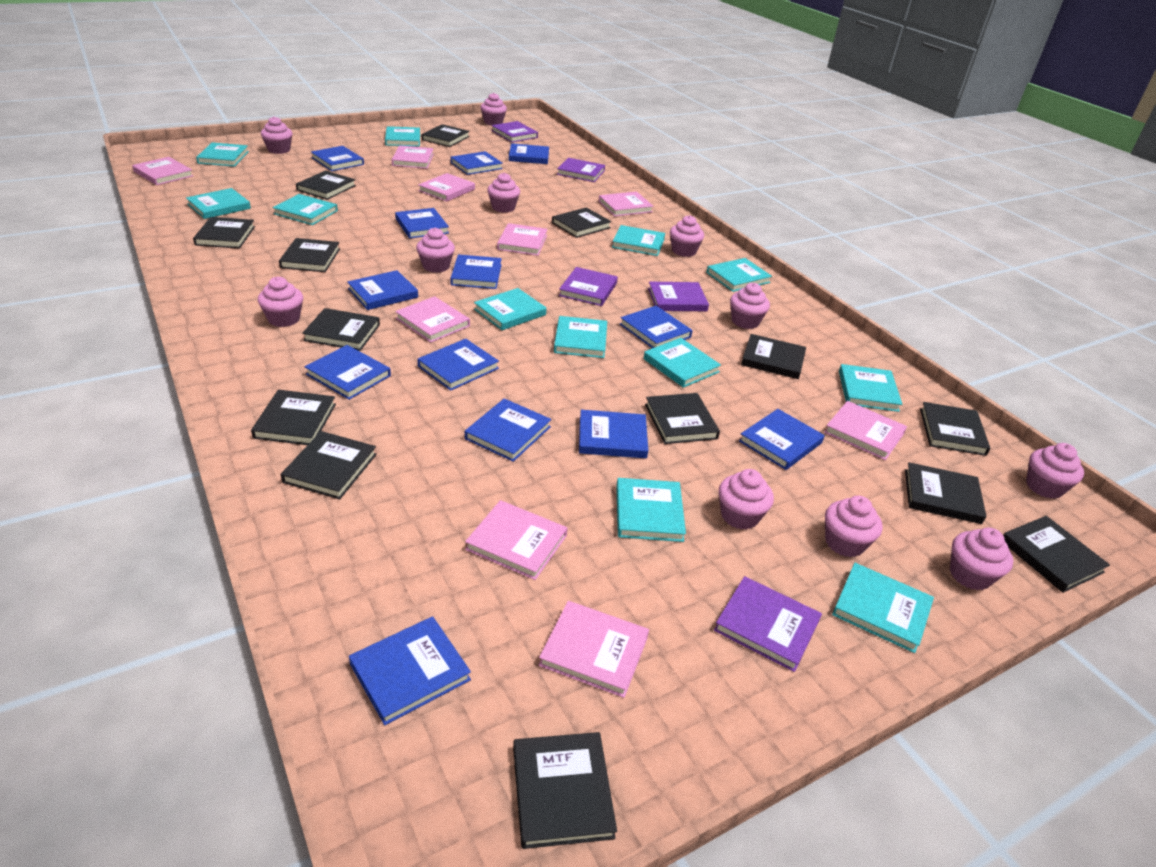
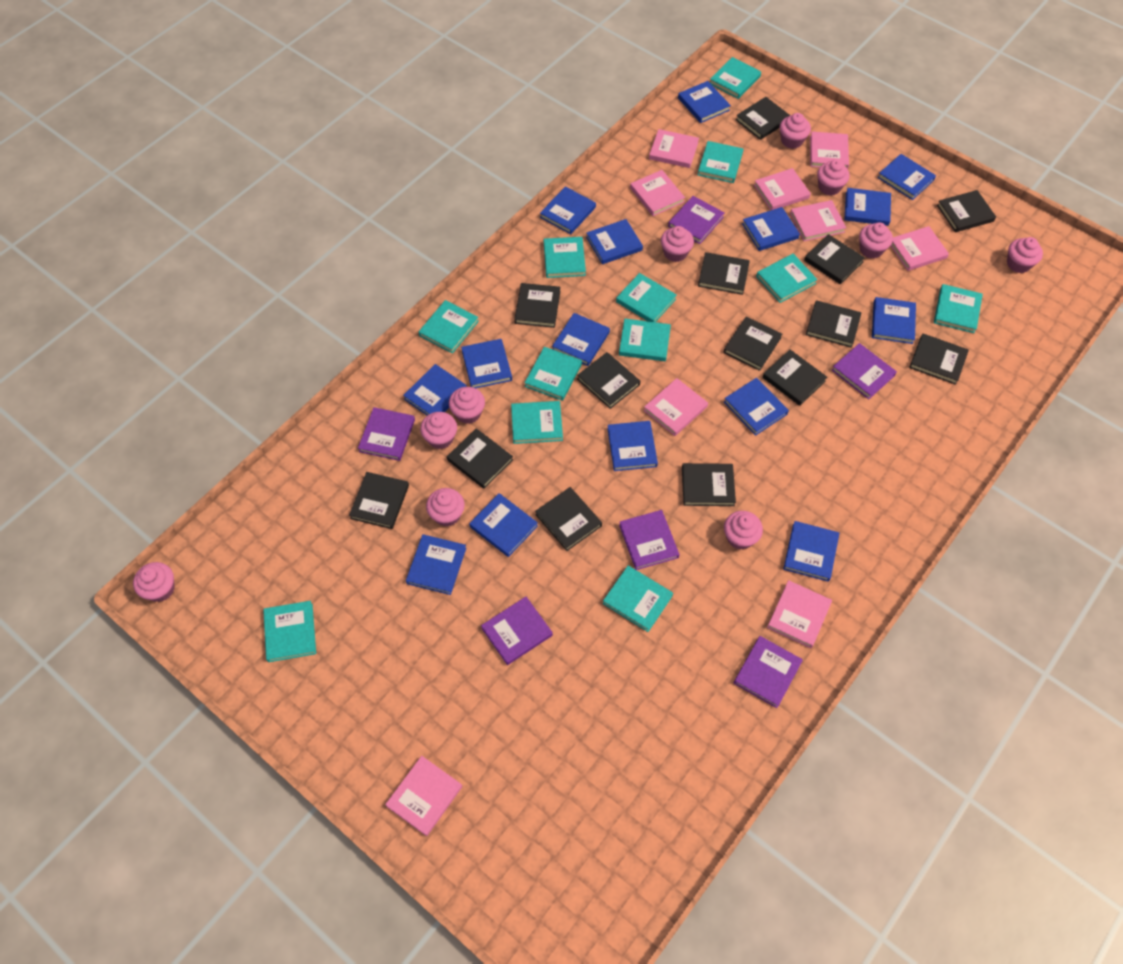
blue book: [305,345,391,400] [311,146,364,171] [347,270,418,310] [349,616,471,725] [395,208,449,239] [417,339,499,391] [450,254,502,289] [451,151,503,175] [465,398,551,462] [509,143,549,164] [579,410,648,458] [620,306,693,348] [739,409,825,470] = 13 -> [403,364,467,415] [406,534,466,595] [461,339,512,388] [469,493,538,557] [540,186,596,234] [552,313,610,366] [586,219,643,264] [607,421,658,471] [678,81,731,123] [724,378,789,436] [742,207,800,251] [783,521,839,582] [844,188,891,226] [872,297,916,344] [878,154,936,200] = 15
pink cupcake: [258,277,303,327] [261,116,292,154] [416,228,455,273] [480,93,507,126] [487,173,520,213] [670,215,704,257] [719,469,774,530] [730,283,770,329] [825,496,883,557] [950,528,1013,590] [1026,443,1084,499] = 11 -> [133,562,175,602] [420,412,457,449] [426,488,465,527] [449,387,485,424] [661,226,694,262] [724,511,763,550] [780,113,811,149] [817,160,850,196] [859,222,893,258] [1007,237,1043,273] = 10
purple book: [492,121,538,142] [557,158,605,182] [559,267,618,306] [648,282,709,311] [714,576,822,672] = 5 -> [358,407,415,461] [481,597,553,665] [619,510,680,570] [668,196,724,244] [734,636,803,708] [832,343,897,399] = 6

